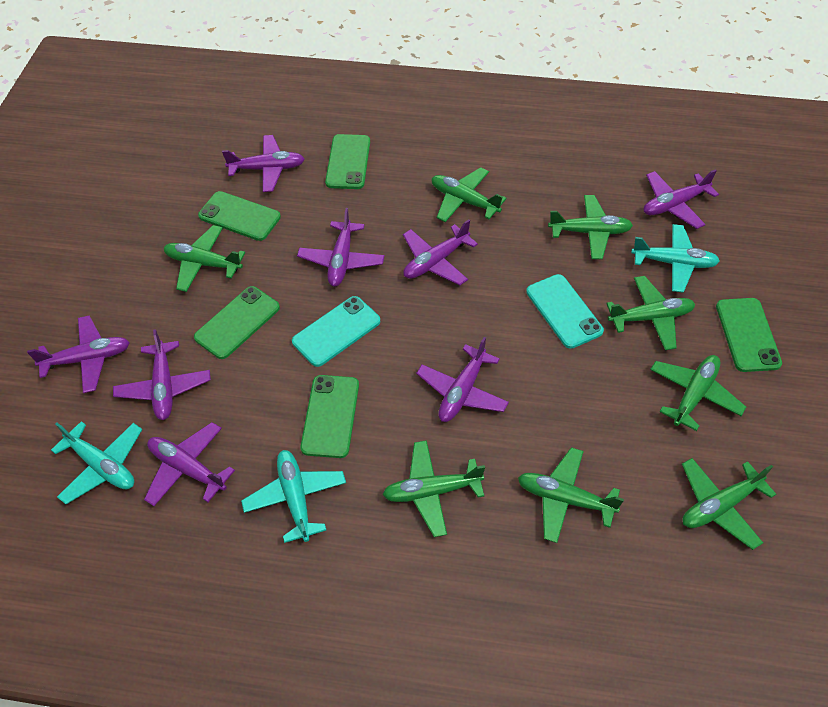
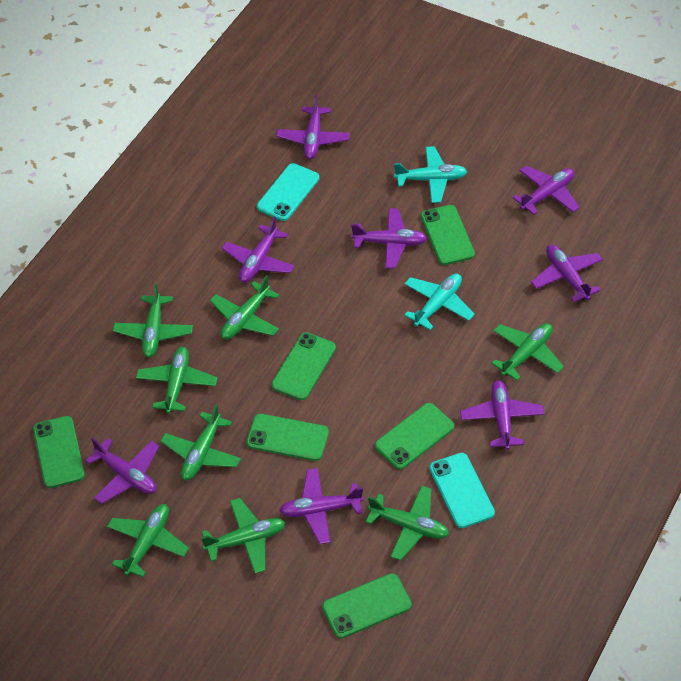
green phone: [194,286,280,359] [198,191,281,241] [300,375,359,458] [325,134,370,189] [716,298,782,372] = 5 -> [33,416,85,488] [246,414,329,461] [271,332,336,400] [322,573,412,638] [375,403,454,470] [421,205,475,265] = 6
turquoise plane: [51,421,142,504] [241,450,346,543] [631,224,720,293] = 3 -> [394,146,467,203] [404,274,475,330] = 2

